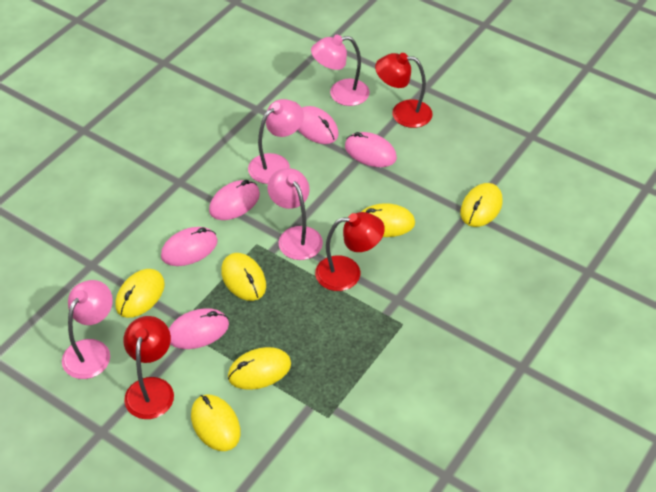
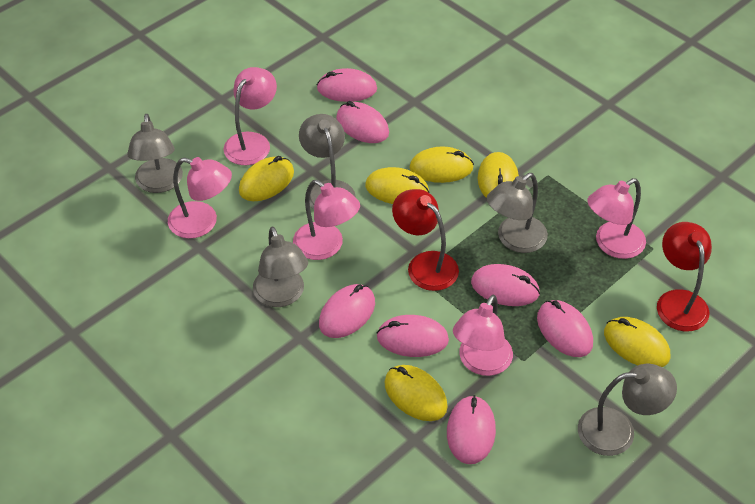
grey lamp: none = 0 -> [127,114,183,193] [253,227,308,307] [299,114,356,210] [486,173,548,253] [578,364,677,456] = 5
pink lamp: [62,280,113,379] [248,99,304,184] [267,168,323,260] [311,35,370,106] = 4 -> [168,157,232,239] [223,67,277,165] [293,180,360,260] [453,295,513,376] [587,178,646,259] = 5
pink mouse: [161,227,218,266] [169,308,229,349] [209,180,260,220] [298,106,339,144] [345,132,397,167] = 5 -> [317,68,377,102] [319,284,375,338] [336,101,389,143] [377,315,449,357] [447,395,496,464] [471,264,540,306] [537,300,593,357] = 7
red lamp: [123,316,174,419] [315,212,385,291] [375,53,433,128] = 3 -> [392,189,459,291] [657,222,712,332] = 2

